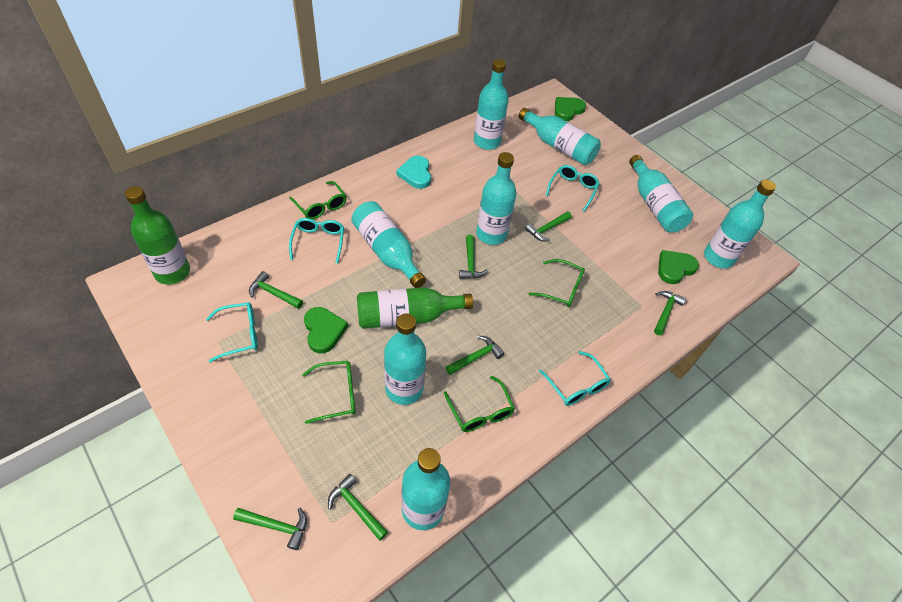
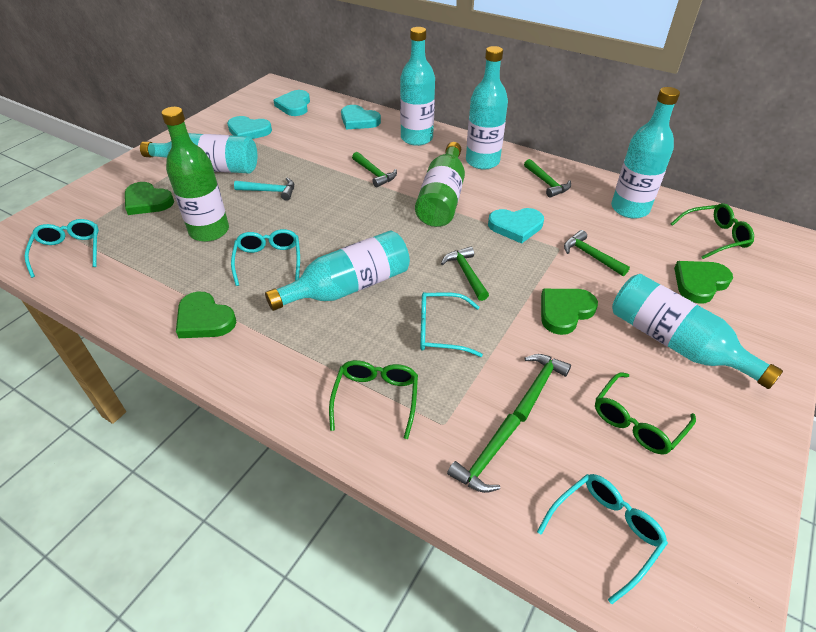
green glasses: [289,181,347,220] [302,361,355,424] [444,376,515,432] [529,259,585,307] = 4 -> [329,360,418,439] [595,372,696,455] [671,203,754,259] = 3
green hammer: [233,508,307,550] [249,271,303,309] [328,474,388,541] [445,336,504,375] [459,235,488,279] [525,211,572,242] [654,291,686,335] = 7 -> [352,152,397,188] [441,246,489,301] [447,414,520,493] [513,354,571,422] [524,159,571,198] [564,230,630,276] = 6
green heart: [304,307,348,353] [555,97,586,121] [658,250,699,284] = 3 -> [125,182,174,215] [176,292,236,338] [541,289,598,335] [674,261,733,304] = 4
turquoise bottle: [351,201,426,288] [384,314,426,405] [401,448,450,530] [474,59,509,150] [476,152,517,245] [518,108,601,165] [629,155,693,232] [704,180,776,268] = 8 -> [140,133,257,174] [265,230,410,311] [400,27,435,146] [466,46,508,169] [611,87,680,219] [612,274,783,389] = 6
turquoise hammer: none = 0 -> [234,178,294,201] = 1
turquoise heart: [396,156,431,189] = 1 -> [227,116,272,139] [273,90,310,116] [341,105,381,129] [488,208,544,244] = 4

